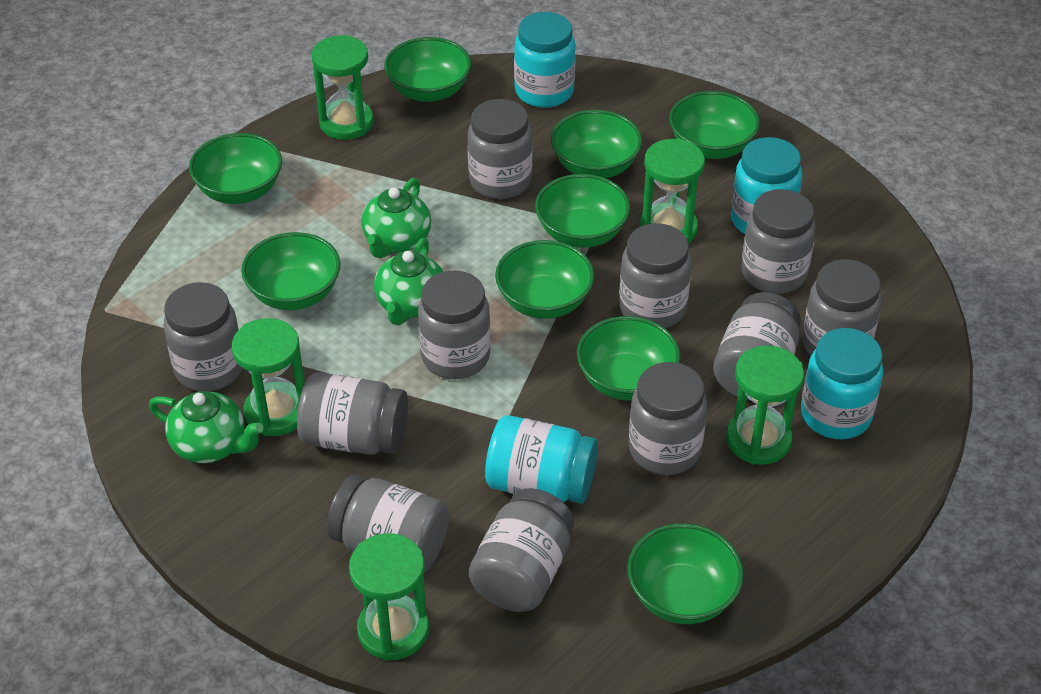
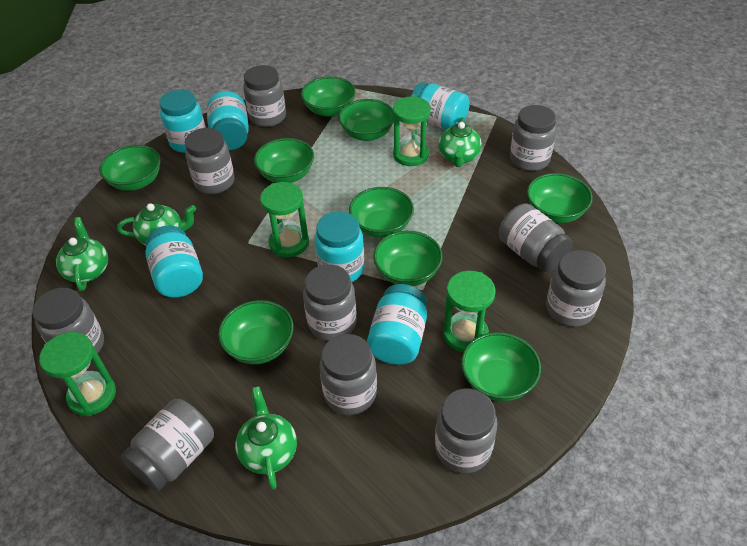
green hourglass: [232,318,305,436] [311,35,374,140] [349,533,429,661] [640,138,705,244] [726,345,804,465] = 5 -> [39,332,116,416] [260,182,309,257] [393,96,431,166] [443,270,496,352] = 4
green teapot: [149,391,263,463] [361,178,431,258] [374,238,443,325] = 3 -> [56,217,108,291] [117,203,196,246] [235,386,297,489] [438,117,482,167] = 4
grey jar: [163,282,242,391] [297,372,408,455] [327,475,449,573] [418,270,491,379] [468,99,533,199] [469,488,574,612] [619,223,691,328] [629,362,707,475] [713,292,801,400] [741,189,816,294] [802,259,882,356] = 11 -> [32,288,104,354] [121,399,214,492] [185,128,235,194] [243,65,286,127] [303,264,357,341] [319,334,377,415] [435,388,497,473] [499,203,573,272] [510,105,557,171] [546,250,606,327] = 10
turquoise jar: [485,415,598,504] [514,12,576,108] [731,137,802,234] [801,328,883,439] = 4 -> [146,225,203,298] [159,89,206,153] [207,91,249,150] [315,212,364,282] [367,284,427,365] [411,82,470,130] = 6

